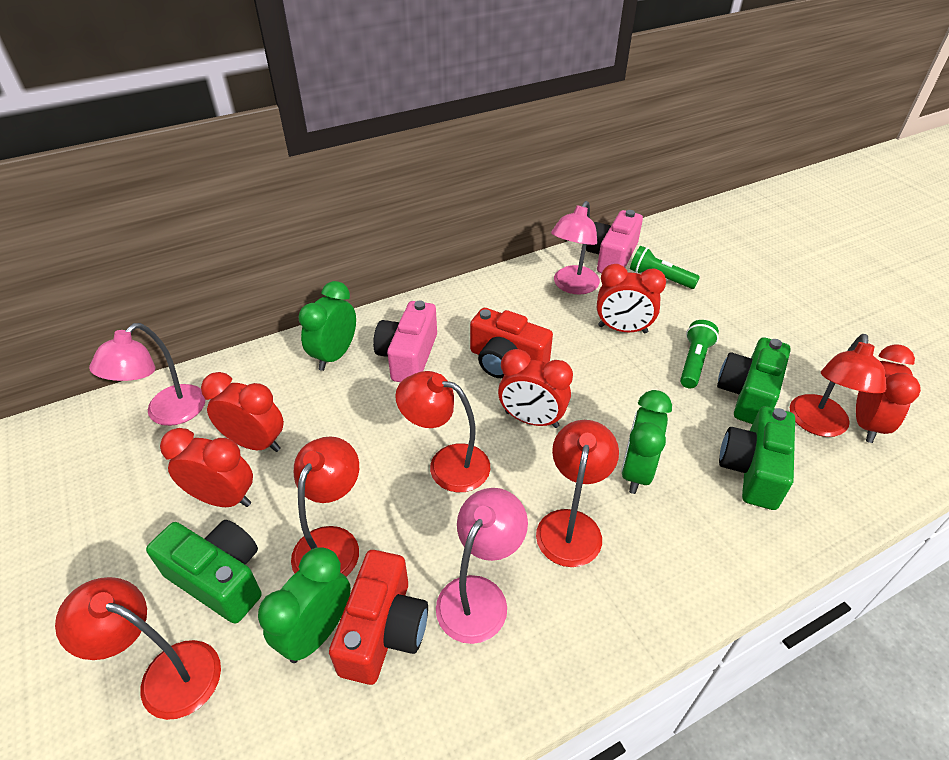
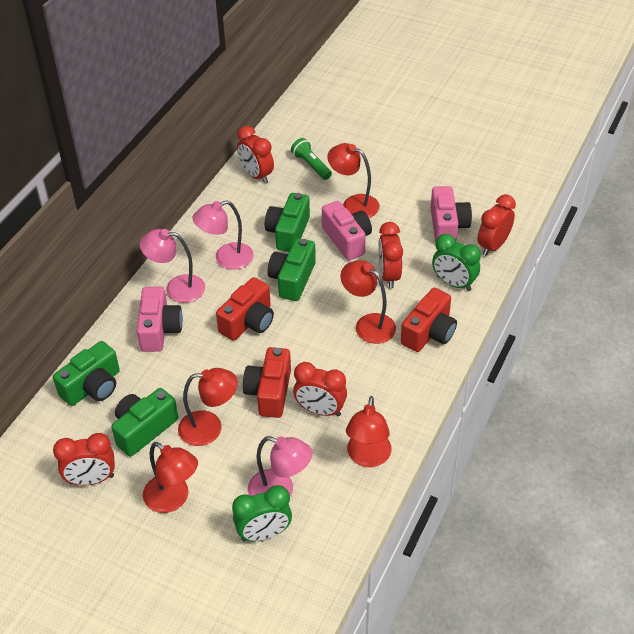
green camera: [146,520,262,624] [717,337,791,424] [719,406,795,510] = 3 -> [53,341,120,406] [111,388,178,456] [265,193,310,252] [268,238,316,301] = 4
green clock: [258,547,351,663] [298,281,356,371] [621,390,672,494] = 3 -> [232,485,292,541] [432,234,481,291] = 2
green flashlight: [630,246,700,289] [680,320,719,388] = 2 -> [291,138,332,180] = 1
pink camera: [373,300,437,382] [586,210,643,273] = 2 -> [137,287,183,352] [322,201,372,260] [430,186,472,242] = 3
red camera: [329,550,428,685] [470,308,553,378] = 2 -> [216,277,274,341] [243,347,291,418] [401,288,457,352] = 3

